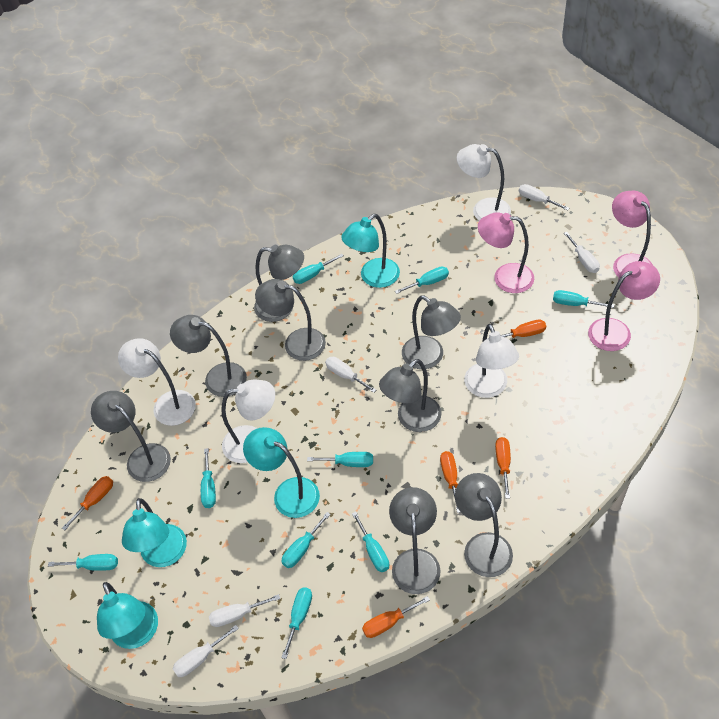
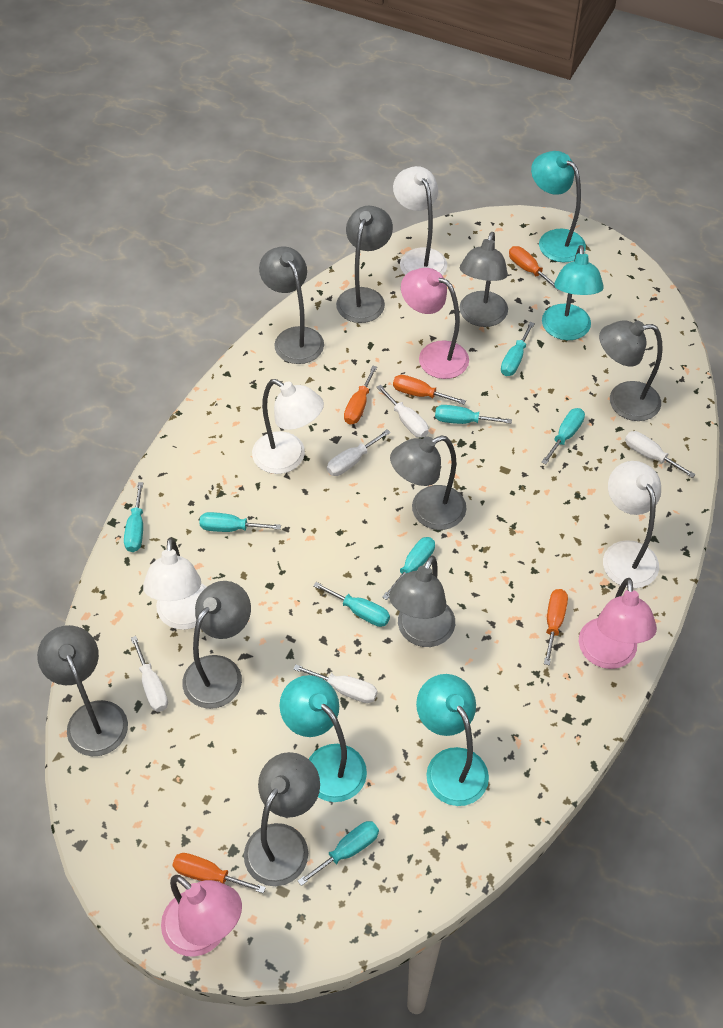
grey lamp: [91,391,171,482] [170,315,247,397] [254,245,304,322] [255,279,326,361] [379,359,442,432] [389,487,441,594] [402,295,461,369] [455,473,513,577] = 8 -> [37,625,128,756] [182,581,251,709] [244,752,320,886] [259,247,324,364] [336,206,393,323] [389,555,455,647] [390,435,466,530] [459,232,508,327] [599,320,663,421] = 9
turquoise screwdriver: [48,554,118,571] [201,448,216,508] [281,587,312,659] [282,512,331,568] [293,254,344,284] [307,452,373,467] [352,512,389,572] [395,266,449,294] [553,290,614,308] = 9 -> [124,482,143,552] [199,512,281,532] [298,821,379,886] [313,582,390,627] [382,537,435,600] [435,405,512,424] [501,322,535,376] [542,408,585,464] = 8

